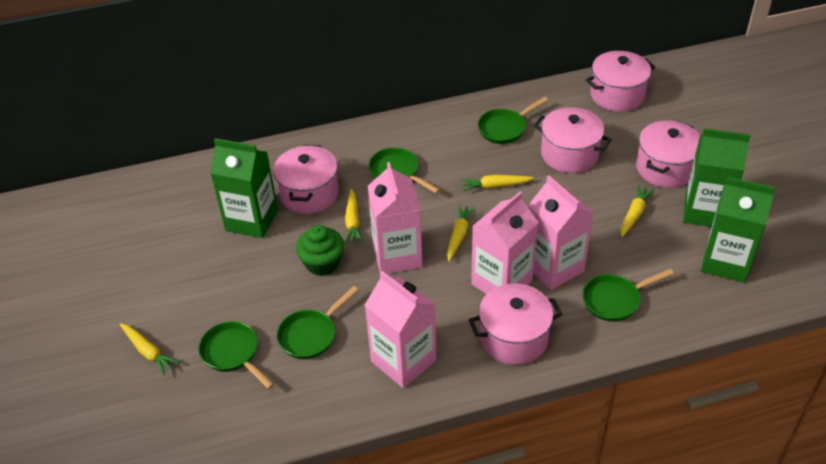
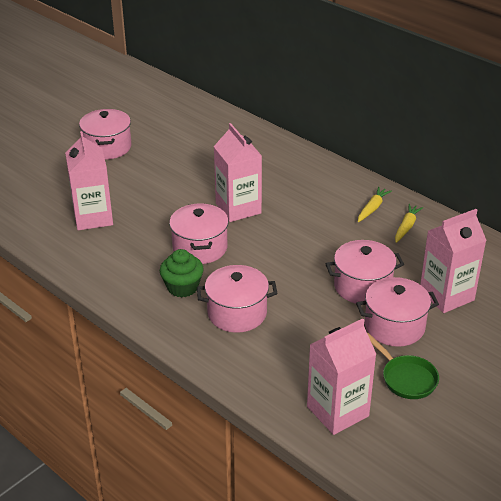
green carton: [210,138,278,238] [683,128,751,227] [701,177,776,283] = 3 -> none = 0
green pan: [199,321,274,389] [277,286,358,359] [368,147,440,193] [478,97,548,144] [582,268,674,322] = 5 -> [367,333,439,399] = 1
yellow carrot: [120,323,179,375] [345,189,363,244] [447,205,475,262] [461,175,534,191] [621,185,654,237] = 5 -> [358,187,392,223] [395,204,423,243] = 2

